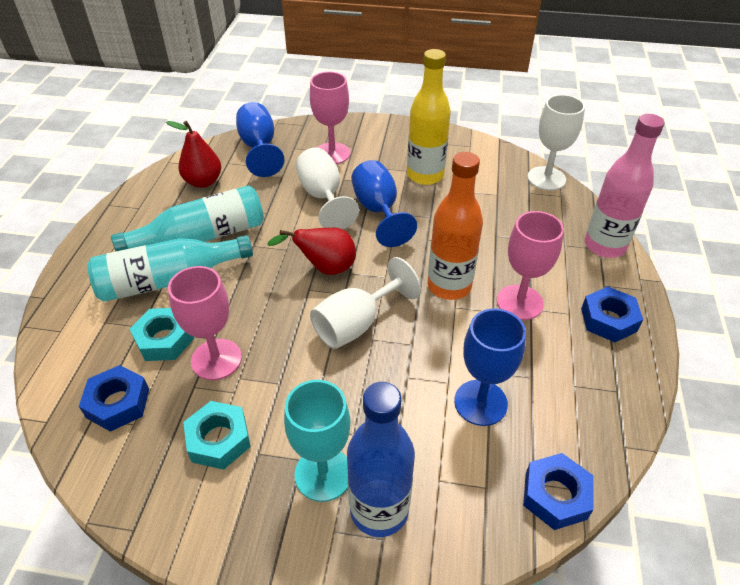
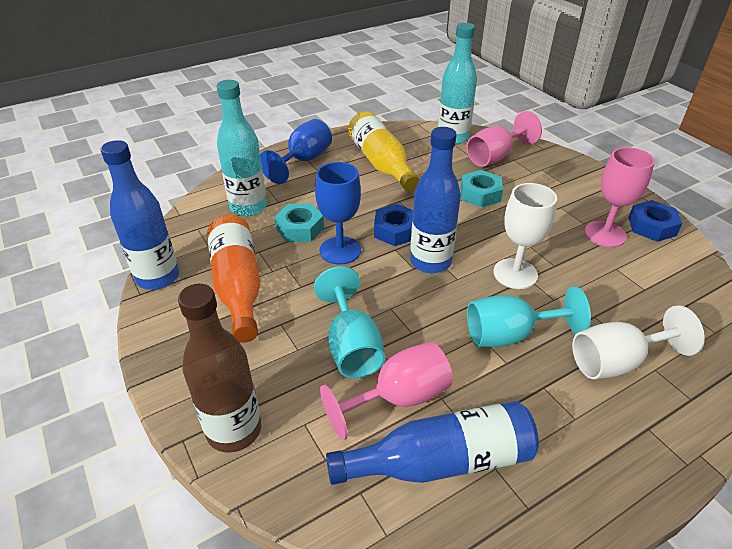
blue bottle: [347,382,415,537] = 1 -> [100,140,179,290] [326,401,539,485] [410,127,461,273] = 3
blue goblet: [236,102,284,177] [351,160,417,247] [454,308,526,426] = 3 -> [260,119,332,184] [315,162,361,265] = 2
blue nut: [79,365,149,432] [523,453,594,530] [581,287,643,342] = 3 -> [374,204,413,246] [628,200,683,242] = 2
brown bottle: none = 0 -> [178,284,261,453] = 1
pink bottle: [585,114,665,258] = 1 -> none = 0
red pear: [166,121,221,188] [267,228,356,275] = 2 -> none = 0
turquoise goblet: [284,380,350,502] = 1 -> [314,266,385,379] [467,286,591,347] = 2
white goblet: [296,148,359,229] [310,257,421,349] [527,95,585,191] = 3 -> [494,183,557,289] [572,305,705,379] = 2

